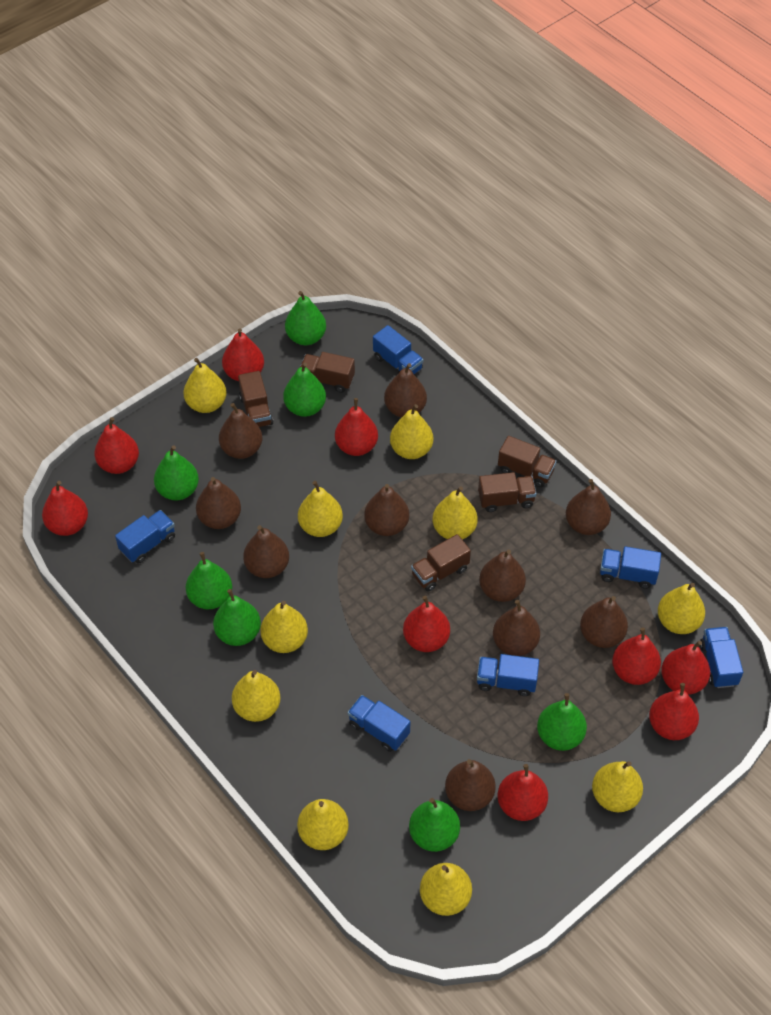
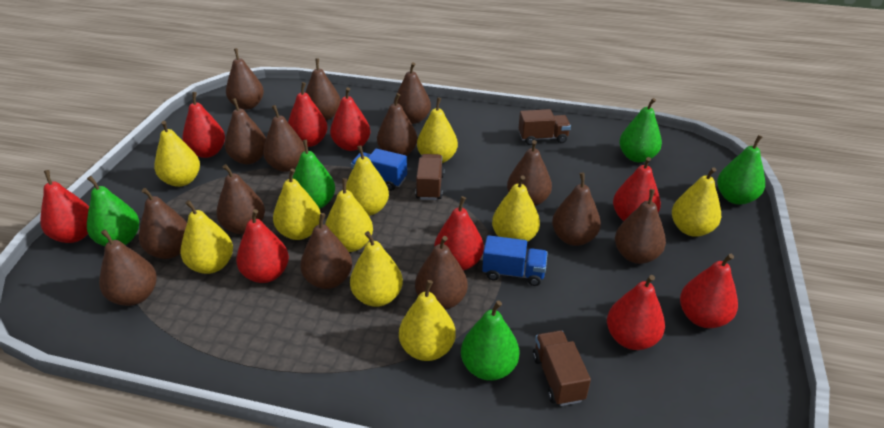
blue truck: [115,510,175,564] [348,695,410,752] [373,325,423,374] [477,654,539,696] [600,546,661,589] [700,627,743,688] = 6 -> [351,148,407,191] [482,235,548,286] = 2
brown pear: [196,477,241,529] [219,403,262,459] [243,525,289,578] [364,484,409,536] [384,363,427,418] [445,759,495,811] [479,549,526,602] [493,600,540,656] [566,479,611,535] [580,596,628,648] = 10 -> [99,229,157,306] [139,188,187,259] [216,164,265,234] [225,98,266,164] [226,48,264,110] [263,105,305,172] [300,213,352,289] [305,58,341,120] [377,93,417,156] [393,62,431,124] [415,236,468,310] [507,140,552,206] [552,173,601,246] [615,189,666,264] = 14
brown truck: [238,371,274,427] [300,352,355,393] [411,534,471,592] [478,472,537,512] [498,436,556,487] = 5 -> [415,154,444,200] [519,109,571,145] [533,331,591,406] = 3
green pear: [154,445,199,501] [186,552,232,609] [213,589,261,646] [283,363,326,417] [285,291,326,345] [409,798,460,852] [537,693,587,751] = 7 -> [87,176,139,246] [292,140,335,209] [461,300,520,381] [619,98,662,163] [717,135,765,205] = 5

